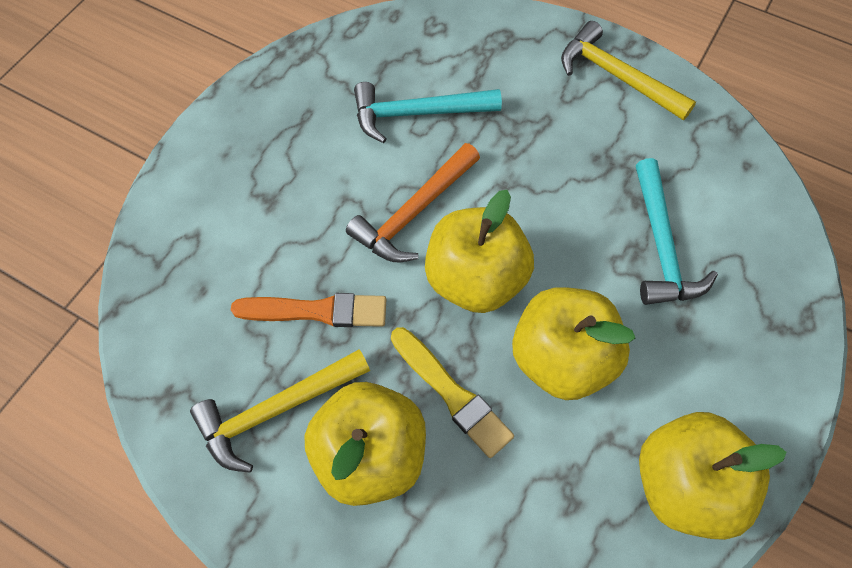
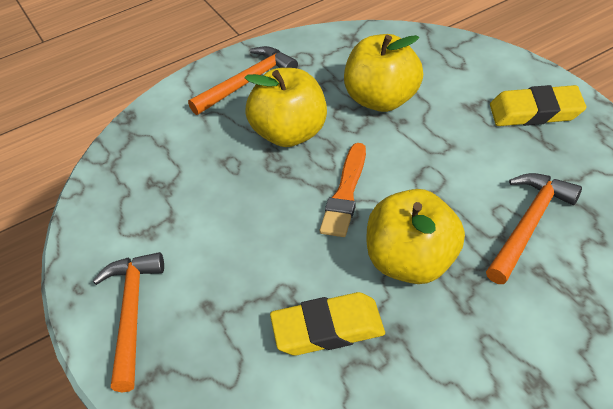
orange hammer: [346,143,480,262] = 1 -> [93,252,164,392] [188,46,298,115] [486,173,582,284] = 3
turquoise hammer: [354,82,502,143] [636,158,718,305] = 2 -> none = 0
yellow apple: [305,382,426,506] [425,190,534,313] [512,287,635,400] [639,412,787,540] = 4 -> [244,68,327,147] [344,34,423,112] [367,189,465,284] = 3
yellow brush: [391,327,514,458] = 1 -> none = 0
yellow eraser: none = 0 -> [270,292,385,355] [490,85,587,126] = 2
yellow hammer: [190,349,370,473] [561,21,696,120] = 2 -> none = 0

